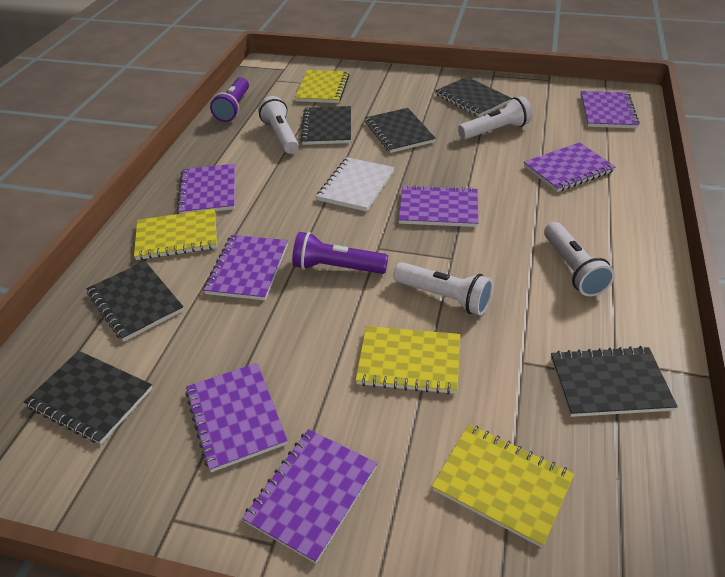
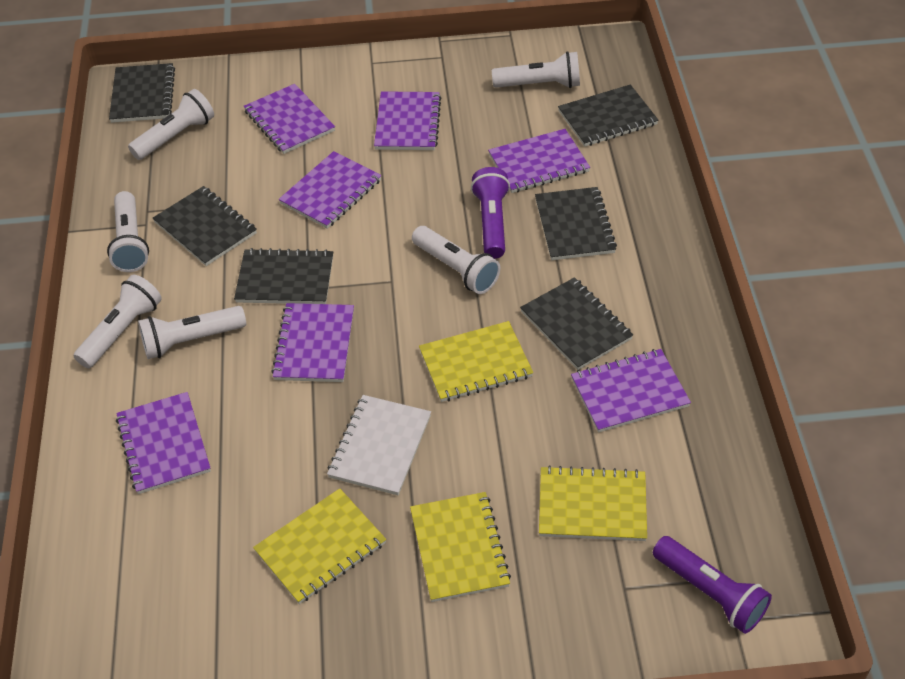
white flashlight: [258,96,299,154] [393,262,493,315] [458,96,532,139] [544,222,615,296] = 4 -> [73,275,162,368] [107,191,149,272] [128,89,214,160] [138,306,246,359] [412,226,500,294] [492,51,580,88] = 6

